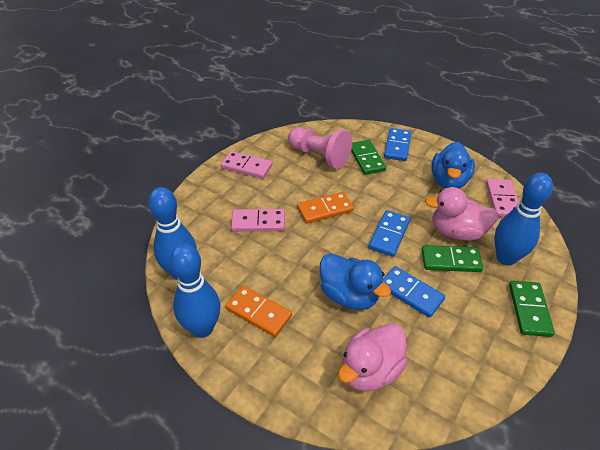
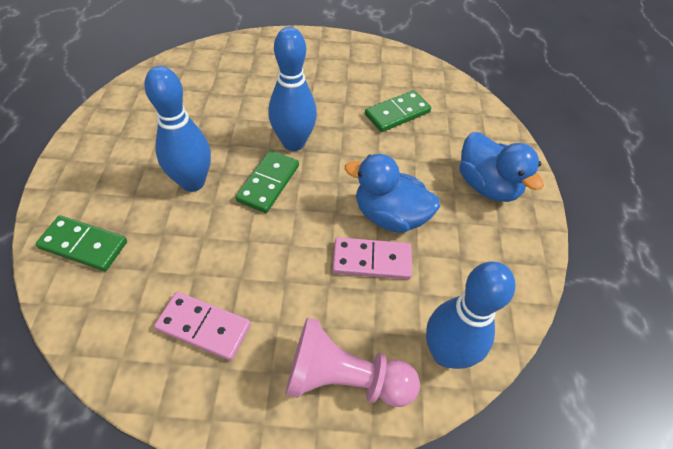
blue domino: [368,210,410,257] [383,266,445,318] [384,128,412,161] = 3 -> none = 0
orange domino: [225,286,292,337] [297,192,354,224] = 2 -> none = 0
pink domino: [221,151,272,179] [231,209,285,232] [486,179,519,217] = 3 -> [154,292,251,361] [333,237,412,280] = 2
pink duck: [338,323,408,392] [425,187,498,241] = 2 -> none = 0

